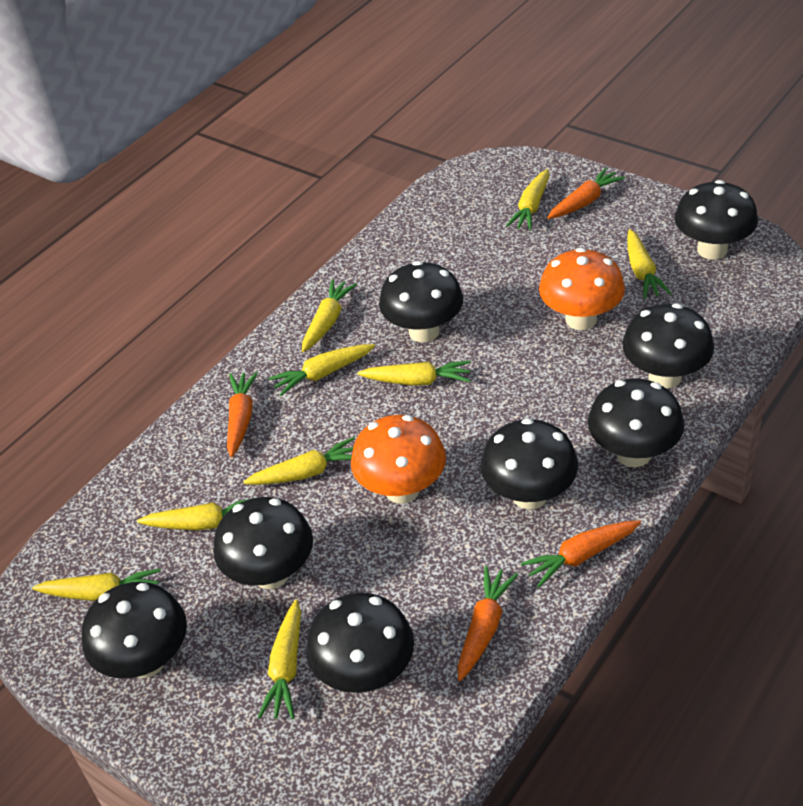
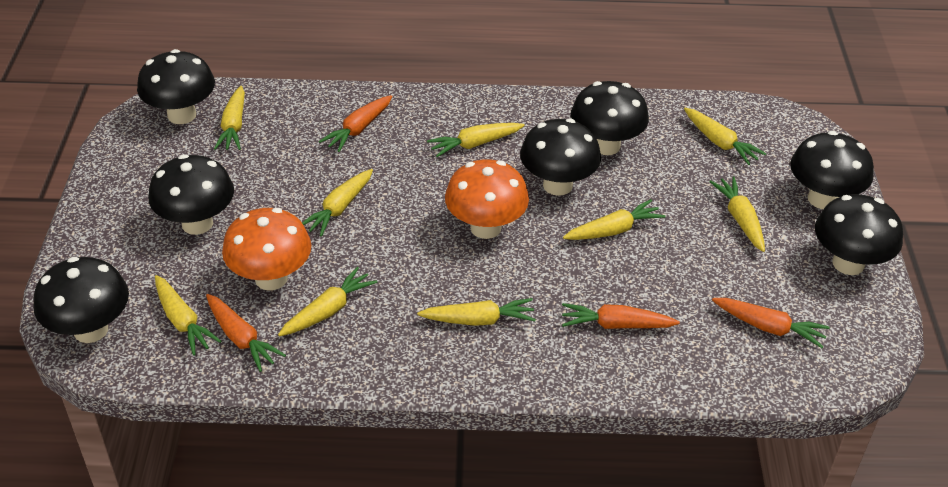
black mushroom: [82,582,187,678] [213,497,313,590] [306,593,414,693] [379,261,463,342] [481,418,578,510] [588,378,684,467] [622,303,714,389] [675,180,758,260] = 8 -> [33,257,129,343] [137,49,215,124] [148,154,234,235] [520,118,601,196] [571,81,649,155] [790,131,874,209] [815,194,903,275] = 7

